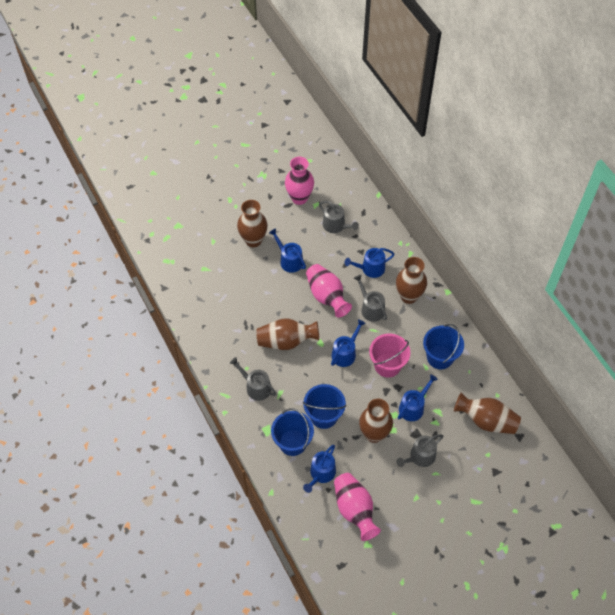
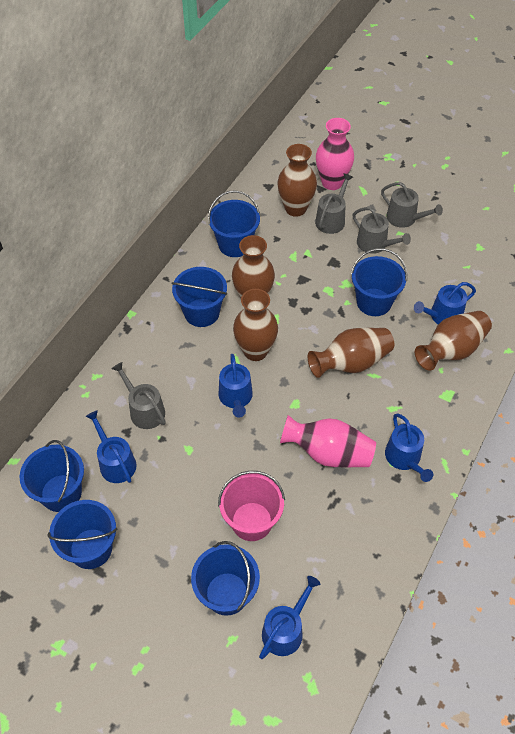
blue bucket: [271,408,314,456] [303,384,346,429] [423,324,464,369] = 3 -> [20,440,84,512] [47,500,118,569] [171,267,227,327] [191,541,260,616] [208,190,260,257] [351,248,407,316] = 6
pink vase: [285,157,314,205] [306,264,352,317] [334,473,381,541] = 3 -> [280,415,376,467] [316,118,354,190] = 2

